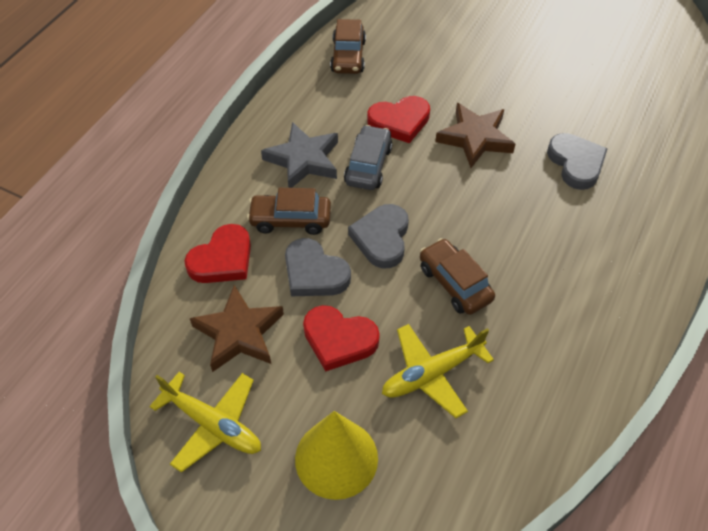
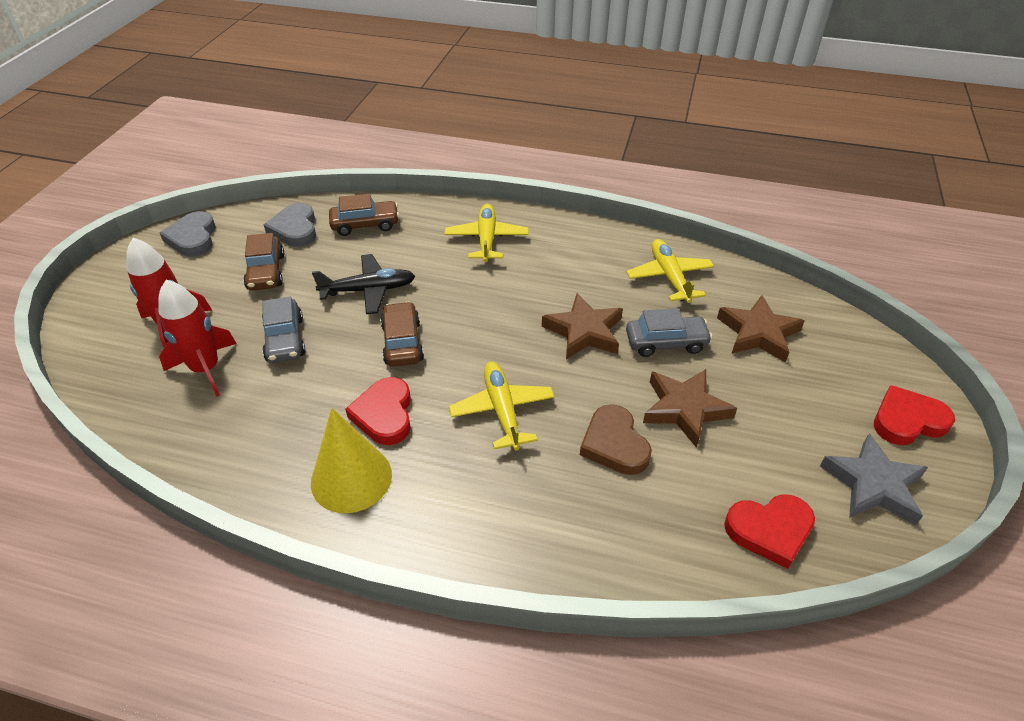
black plane: none = 0 -> [312,254,415,314] = 1
brown heart: none = 0 -> [580,404,652,475] = 1
brown star: [190,285,284,372] [435,103,515,168] = 2 -> [542,293,623,359] [643,369,737,448] [717,295,805,363] = 3
grey car: [344,125,393,190] = 1 -> [262,296,305,363] [626,308,712,357] = 2
grey heart: [285,238,351,296] [348,204,409,268] [547,133,608,190] = 3 -> [160,211,216,257] [264,203,316,247] = 2
red rocket: none = 0 -> [126,238,213,347] [158,280,237,397] = 2
yellow plane: [149,372,261,473] [382,324,494,418] = 2 -> [445,204,529,262] [449,362,555,450] [626,239,714,303] = 3

